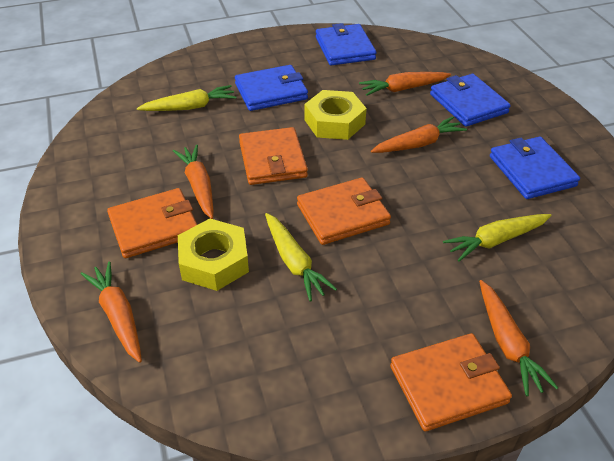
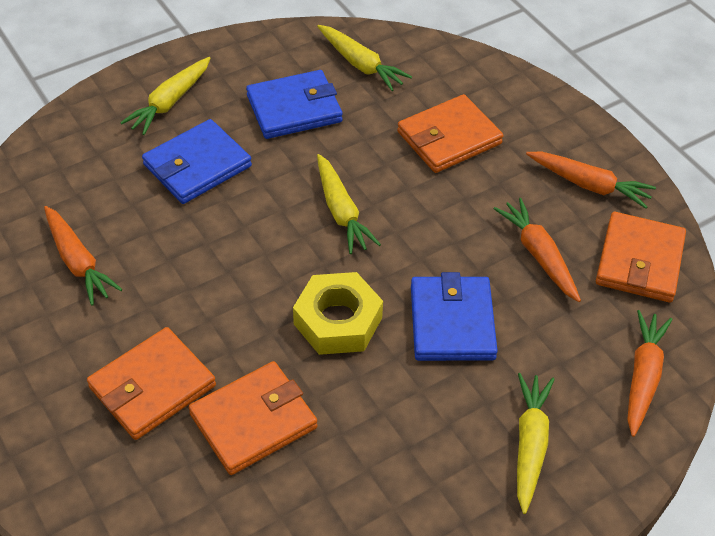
blue wallet: [235,65,308,111] [316,23,377,65] [430,74,511,127] [490,137,580,199] = 4 -> [142,119,252,204] [246,70,343,139] [411,272,498,361] = 3
orange carrot: [81,261,142,363] [173,145,213,219] [359,72,451,96] [371,117,467,153] [479,280,558,396] = 5 -> [44,206,123,305] [493,198,581,302] [526,152,656,209] [627,310,673,437] = 4
yellow carrot: [137,85,237,111] [265,213,337,301] [443,214,552,262] = 3 -> [120,57,211,135] [317,25,412,91] [317,154,381,254] [517,373,555,514] = 4
yellow nut: [178,218,249,291] [305,90,367,140] = 2 -> [293,272,383,355] = 1

